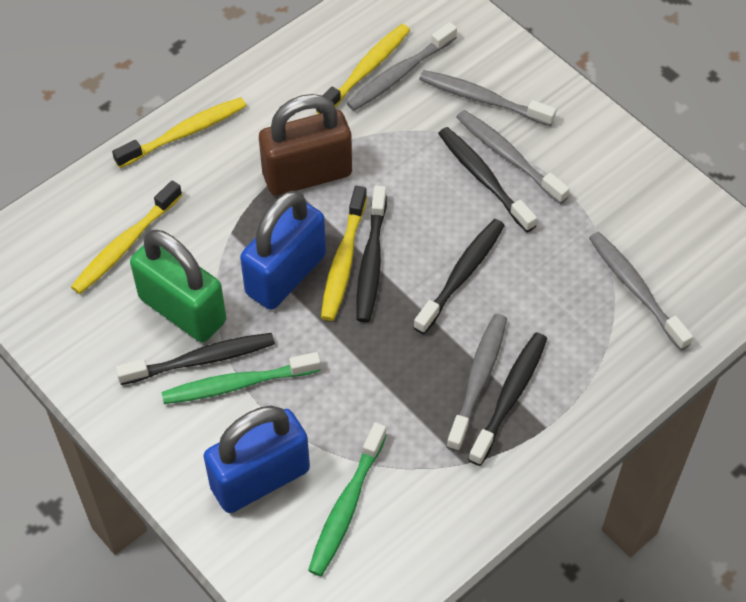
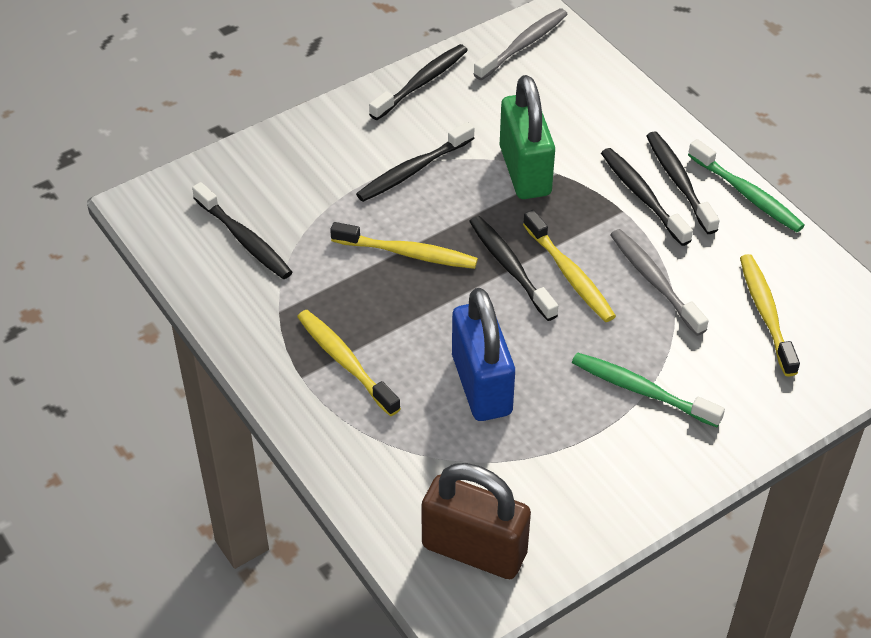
black toothbrush: [116,333,275,385] [356,186,387,322] [413,219,505,334] [438,127,537,232] [468,332,547,466] = 5 -> [192,182,292,279] [356,122,474,202] [369,44,468,120] [469,216,558,321] [601,148,693,246] [647,131,720,234] = 6
blue padlock: [204,406,310,513] [240,191,326,310] = 2 -> [452,288,515,421] = 1
grey toothbrush: [347,22,457,111] [419,70,556,126] [446,314,507,452] [456,110,570,204] [589,232,693,350] = 5 -> [474,8,568,80] [610,229,709,336] = 2

